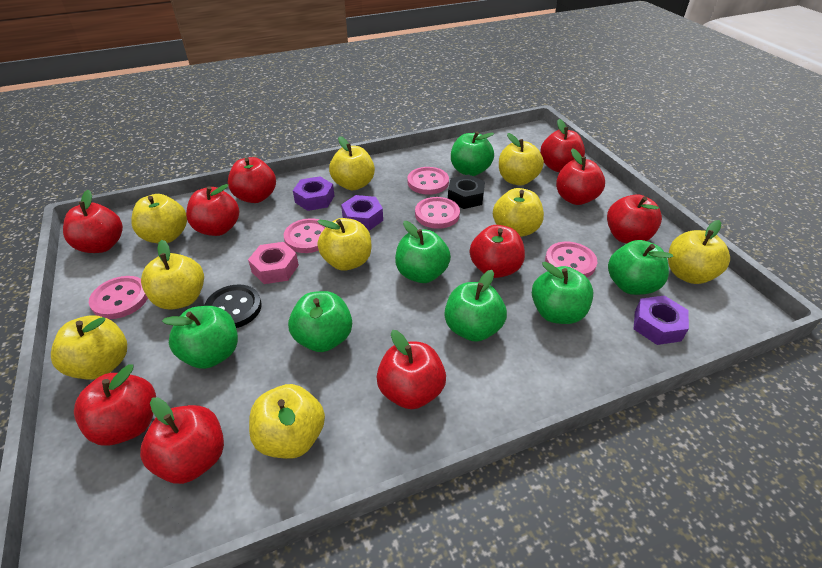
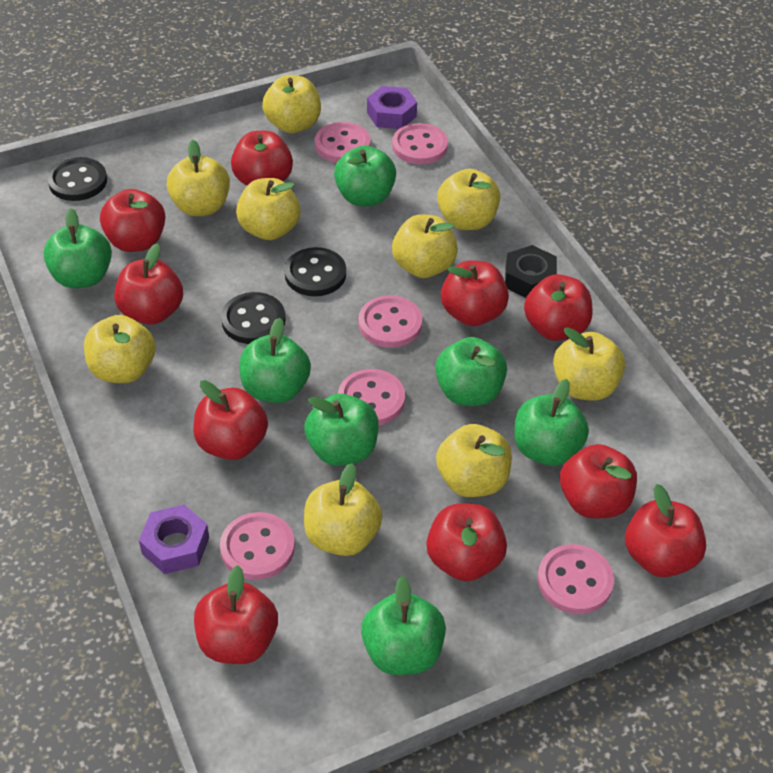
black button: [204,284,262,328] = 1 -> [48,157,107,201] [221,292,286,344] [284,247,346,296] = 3
pink button: [89,276,148,319] [284,218,326,253] [407,167,449,195] [415,197,460,229] [545,242,597,277] = 5 -> [220,512,295,580] [315,122,371,163] [338,369,405,425] [358,296,422,348] [392,123,448,164] [537,544,614,614] = 6
pink nut: [248,242,299,284] = 1 -> none = 0
purple nut: [293,176,335,211] [341,195,383,231] [634,296,689,345] = 3 -> [139,505,209,574] [367,86,417,129] = 2

